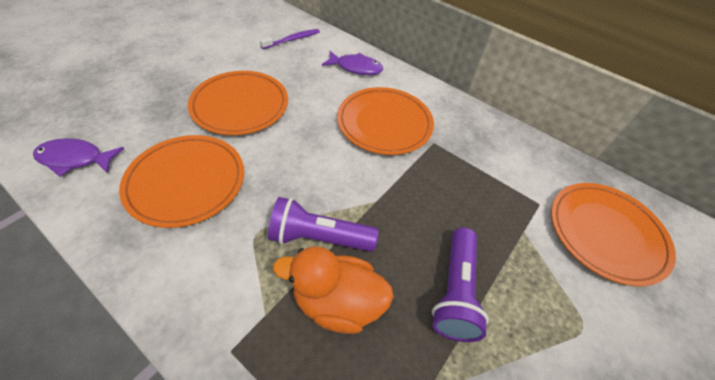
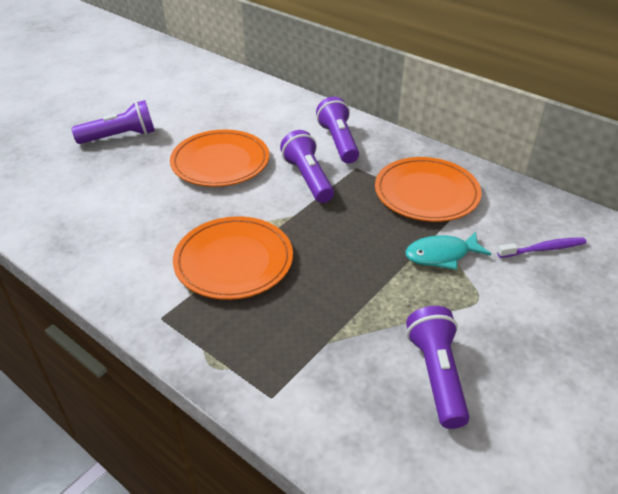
orange duck: [273,246,394,334] = 1 -> none = 0
orange plate: [119,135,244,228] [188,71,288,135] [337,87,434,155] [551,183,676,286] = 4 -> [170,130,269,187] [173,216,293,300] [375,157,482,222] = 3
purple fish: [33,138,124,177] [322,51,383,75] = 2 -> none = 0
purple flashlight: [268,197,379,252] [432,228,489,342] = 2 -> [72,100,155,144] [280,130,334,203] [316,97,359,164] [406,306,469,429] = 4
turquoise fish: none = 0 -> [405,231,491,270] = 1

